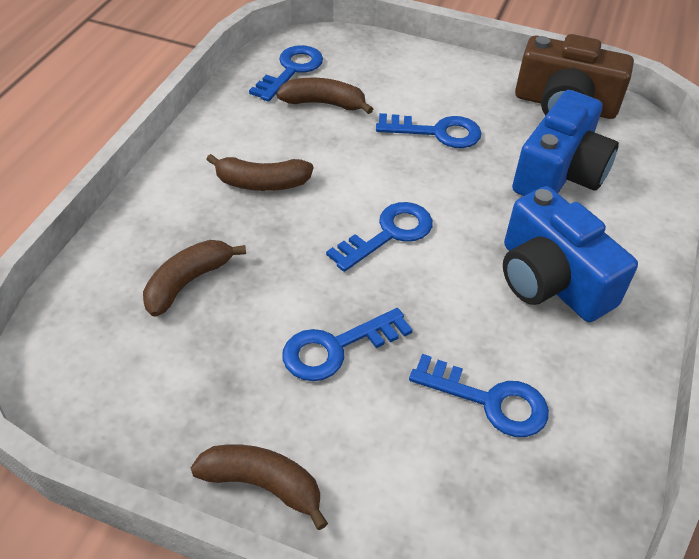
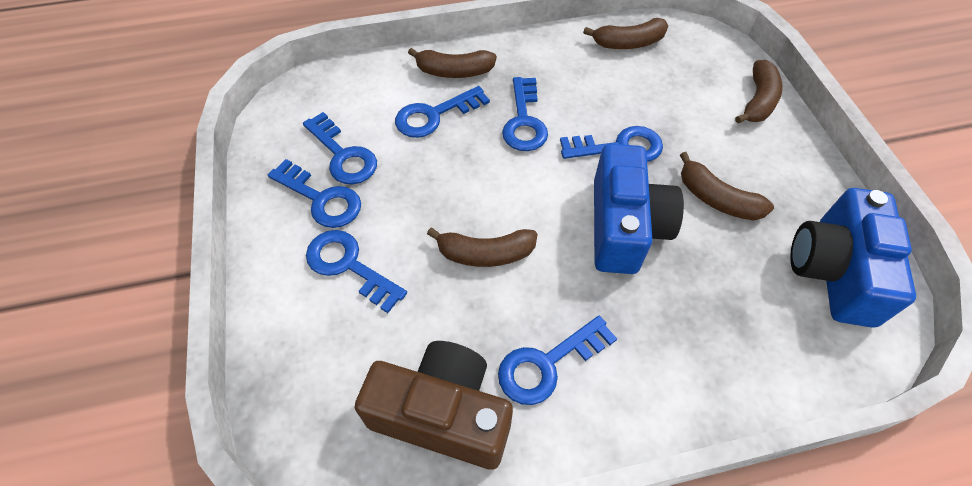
blue key: [249,45,323,102] [282,308,413,381] [326,202,433,272] [376,113,482,148] [409,354,549,437] = 5 -> [268,159,361,228] [303,112,377,185] [306,230,407,313] [395,86,490,138] [498,315,617,405] [502,77,548,151] [560,126,663,162] = 7
brown banana: [143,240,246,317] [191,444,328,530] [206,154,313,191] [277,78,373,114] = 4 -> [408,48,497,78] [427,228,538,267] [583,18,668,49] [680,152,774,220] [735,60,783,123] = 5

